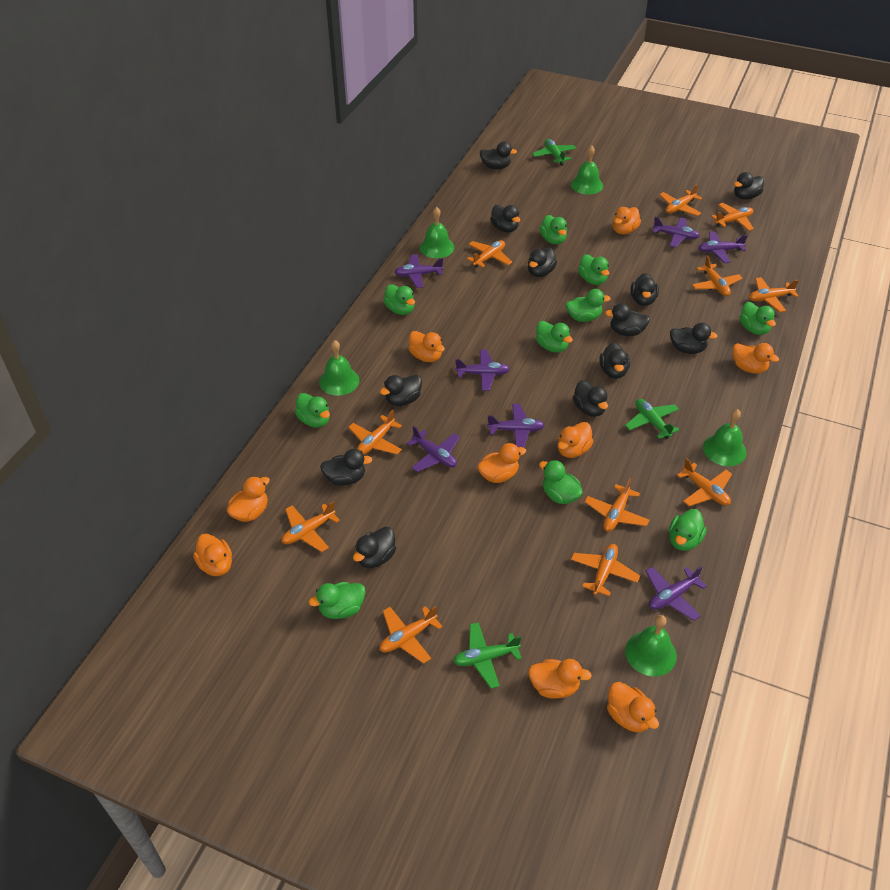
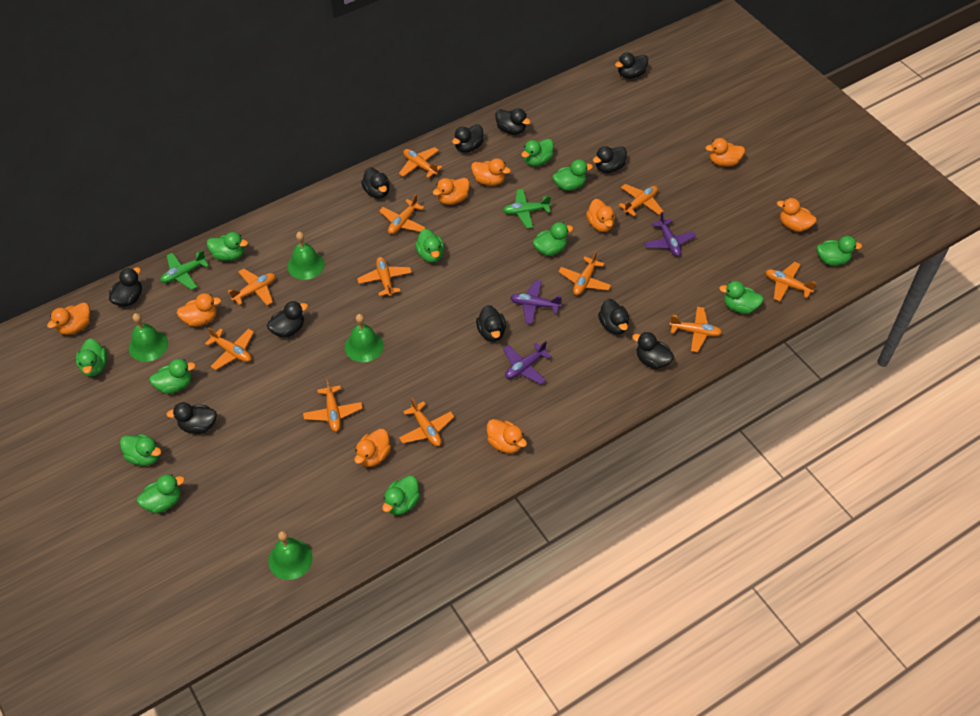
black duck: [320,449,373,486] [353,527,396,568] [380,375,422,406] [480,141,517,169] [490,205,520,233] [528,247,557,277] [573,380,608,417] [599,342,630,379] [605,303,650,336] [630,273,659,306] [670,323,718,354] [734,172,764,200] = 12 -> [109,267,142,307] [167,402,217,434] [267,301,308,338] [361,167,390,199] [452,124,484,153] [476,305,506,342] [495,108,530,135] [593,146,627,173] [598,299,629,335] [615,52,648,79] [632,332,674,369] = 11
green bell: [319,340,359,396] [420,207,454,258] [571,145,603,194] [625,615,677,676] [703,409,747,466] = 5 -> [129,313,168,362] [268,531,313,580] [287,232,325,280] [345,314,384,362] = 4
green duck: [295,393,330,428] [309,582,366,619] [383,284,415,315] [536,321,573,353] [539,215,567,244] [539,460,583,504] [566,289,611,322] [578,254,609,285] [669,509,707,551] [739,302,776,335] = 10 -> [76,338,107,377] [120,434,161,466] [137,474,185,513] [149,359,196,394] [207,232,248,261] [382,476,420,515] [415,229,444,263] [521,139,554,166] [533,222,573,256] [552,159,593,191] [719,281,764,314] [817,236,862,266] = 12
green plane: [453,622,522,689] [532,139,576,165] [625,399,680,439] = 3 -> [160,250,209,290] [503,189,551,228] = 2
purple plane: [395,254,443,288] [407,426,460,472] [455,350,510,391] [487,404,545,448] [646,566,707,621] [653,217,700,248] [698,231,748,263] = 7 -> [503,341,552,385] [510,280,562,324] [644,212,696,256] = 3

